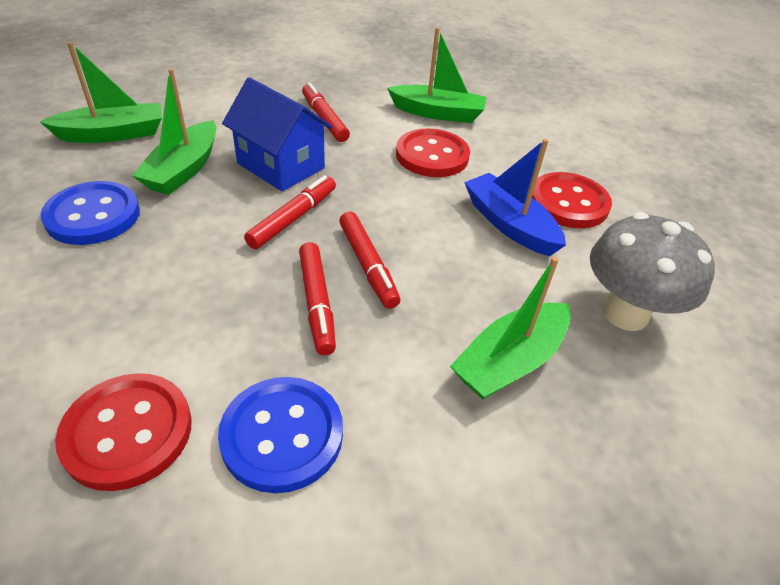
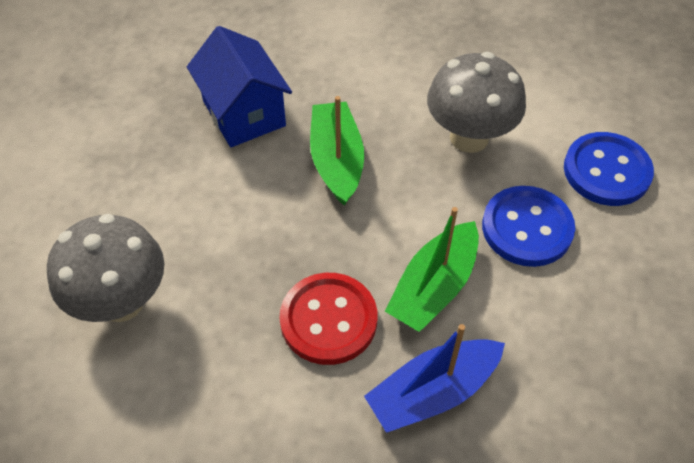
green boat: [40,42,162,143] [132,69,216,195] [387,27,487,123] [450,257,571,399] = 4 -> [310,96,364,206] [385,207,479,332] = 2
grey mushroom: [590,212,715,331] = 1 -> [47,214,164,322] [427,52,526,153] = 2
red button: [55,373,192,491] [396,129,470,177] [532,172,612,228] = 3 -> [279,273,377,365] = 1
red marker: [244,175,336,249] [299,242,336,355] [302,83,350,142] [339,212,400,309] = 4 -> none = 0

